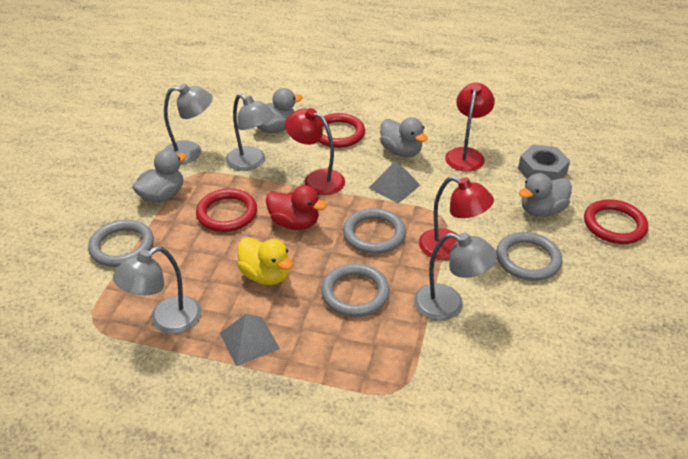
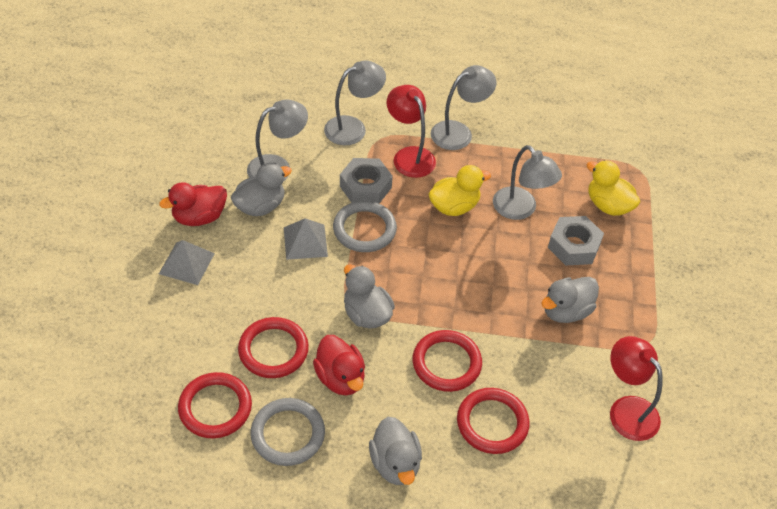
grey nut: [518,145,570,180] = 1 -> [340,158,393,204] [548,216,604,265] = 2
grey ring: [88,220,154,267] [321,264,390,317] [343,208,406,254] [496,232,562,281] = 4 -> [251,398,325,466] [333,201,397,252] = 2
red duck: [266,185,327,230] = 1 -> [159,182,227,226] [313,335,365,395] = 2
red lamp: [285,108,345,195] [419,176,494,260] [445,83,495,172] = 3 -> [387,85,436,178] [610,336,663,441] = 2
red ring: [196,189,257,232] [318,113,365,148] [584,199,648,244] = 3 -> [178,372,252,438] [238,317,309,378] [412,330,482,392] [457,388,530,454] = 4
yellow duck: [237,237,293,285] = 1 -> [428,165,491,216] [587,160,640,216] = 2

